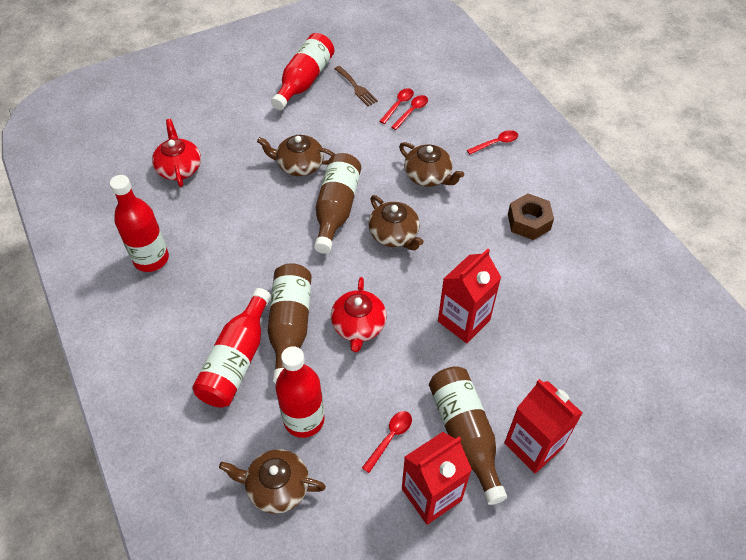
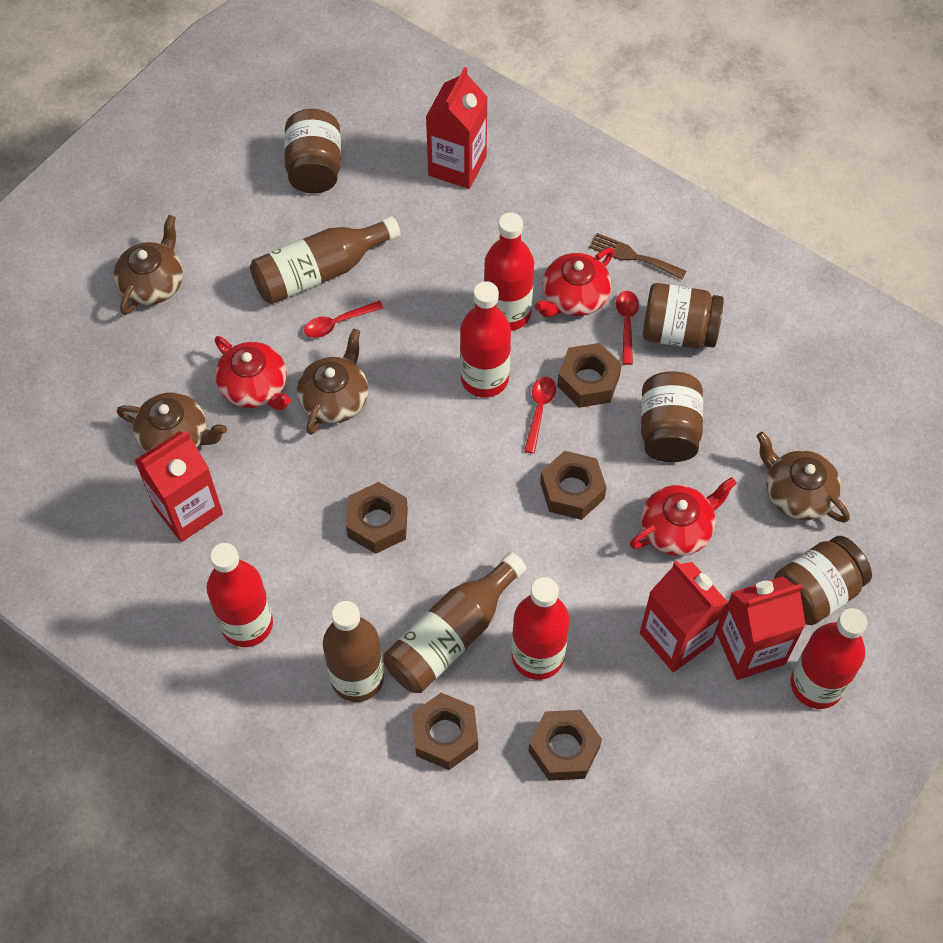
brown jar: none = 0 -> [284,109,341,194] [641,371,703,462] [643,283,724,349] [774,536,872,625] = 4
brown nut: [508,194,554,240] = 1 -> [346,482,408,554] [412,693,478,770] [528,710,602,781] [540,451,607,520] [557,343,622,408] = 5
red bottle: [110,175,169,272] [192,288,271,408] [271,33,334,110] [275,346,325,438] = 4 -> [207,543,273,647] [460,281,511,398] [484,212,534,331] [511,577,570,680] [791,608,867,709] = 5
red carton: [402,432,472,525] [438,248,501,343] [504,379,583,474] = 3 -> [134,431,223,542] [426,67,488,189] [640,560,729,672] [717,576,806,680] = 4
red spoon: [362,411,412,473] [380,88,414,124] [391,95,428,130] [467,130,518,154] = 4 -> [304,300,384,338] [524,377,556,454] [616,291,639,365] = 3
red teapot: [152,119,201,187] [331,277,387,352] = 2 -> [215,336,291,410] [535,248,614,317] [630,477,736,556] = 3

